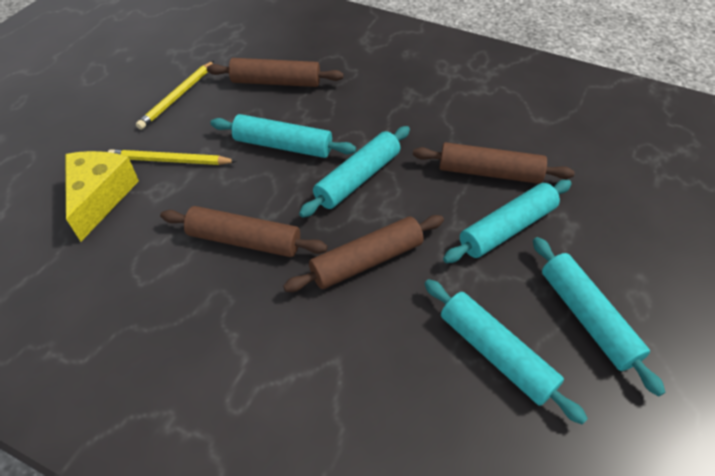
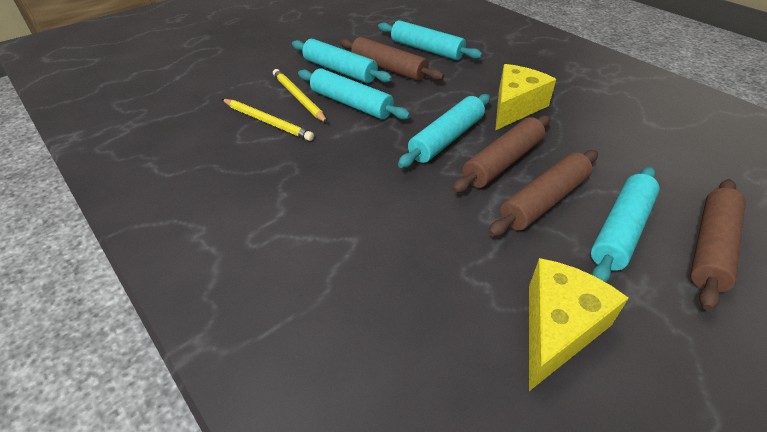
yellow cheese: [65,151,139,242] = 1 -> [495,64,556,130] [529,258,629,391] = 2

